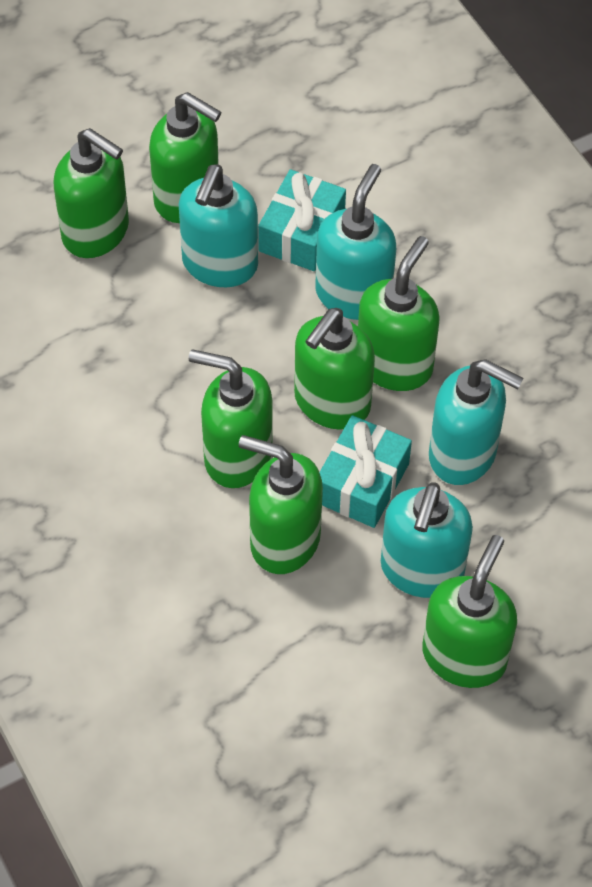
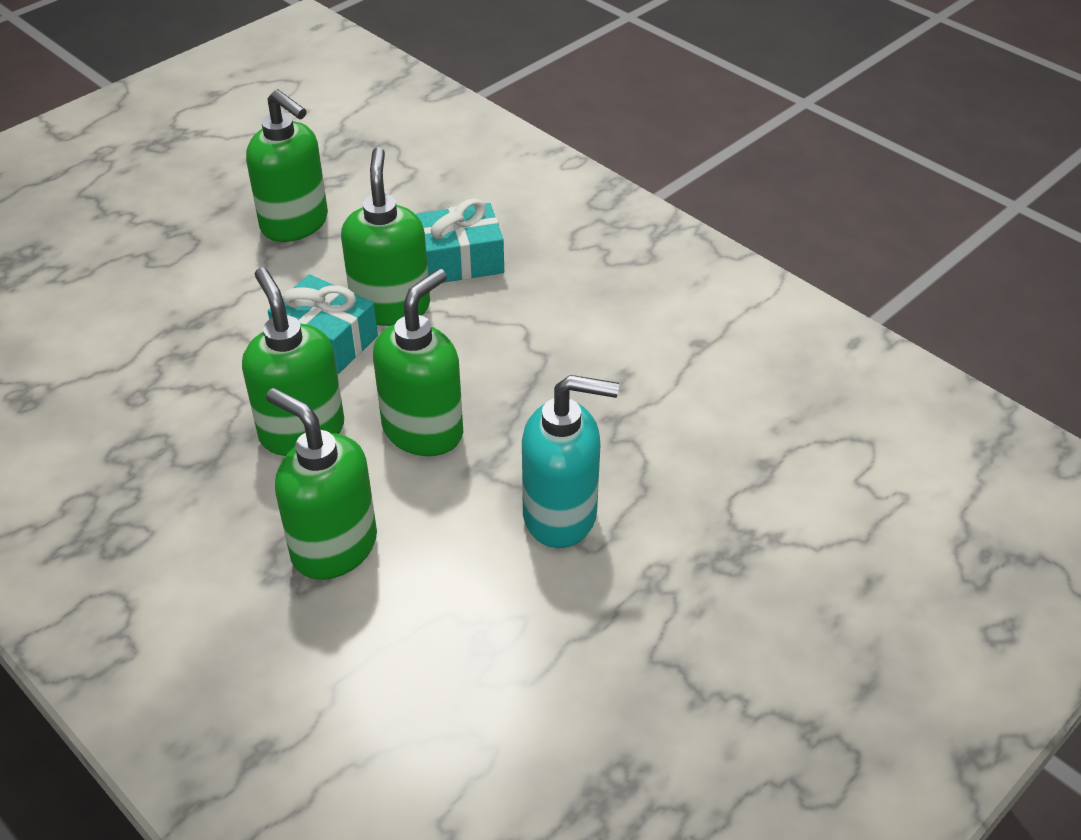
green soap dispenser: [54,128,129,258] [149,92,221,223] [189,349,272,488] [239,435,323,574] [294,308,375,430] [358,236,439,391] [423,535,517,688] = 7 -> [242,268,344,456] [246,89,328,242] [266,388,377,580] [341,147,430,326] [373,269,463,456] = 5
turquoise soap dispenser: [179,164,258,287] [315,164,396,320] [381,482,473,598] [429,359,523,485] = 4 -> [522,375,619,548] = 1

